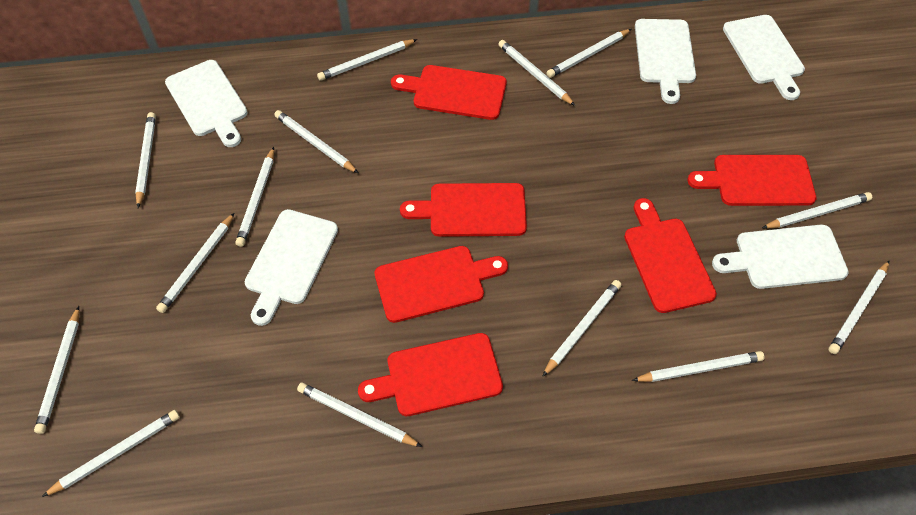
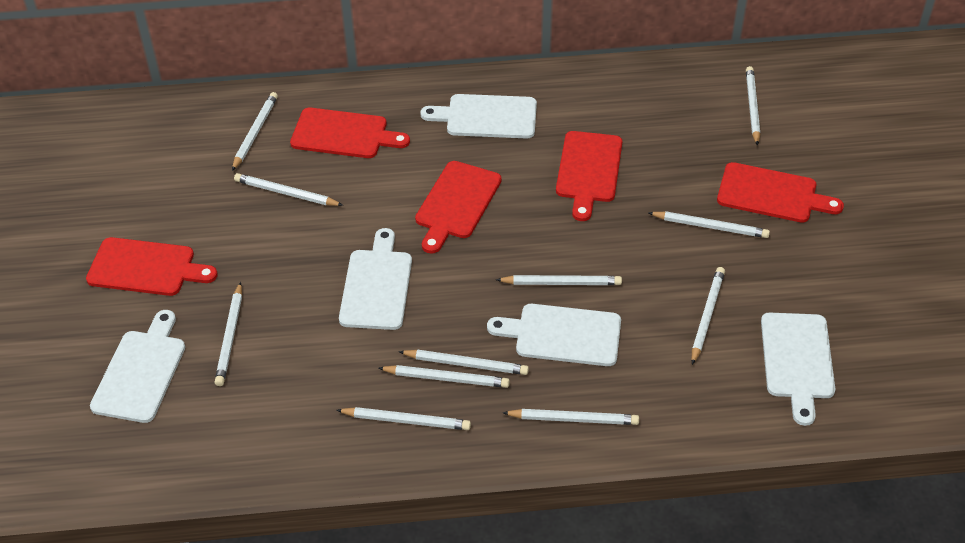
red cutting board: [358,333,503,416] [375,246,508,323] [391,65,507,120] [400,183,527,237] [624,198,717,313] [687,155,816,206] = 6 -> [86,237,218,296] [290,108,410,158] [415,161,502,254] [556,131,622,221] [717,162,844,223] = 5
white pencil: [34,306,79,434] [42,410,180,497] [135,112,156,208] [156,213,234,313] [235,147,274,247] [274,110,358,173] [297,382,422,447] [317,39,417,81] [498,40,575,106] [542,280,621,377] [546,29,631,78] [632,351,765,382] [762,192,873,229] [828,261,889,354] = 14 -> [214,282,242,386] [232,92,278,171] [234,173,343,206] [336,407,471,430] [378,365,510,388] [399,350,529,375] [496,275,622,285] [503,409,639,425] [648,211,770,238] [691,267,725,365] [746,66,760,146] = 11

